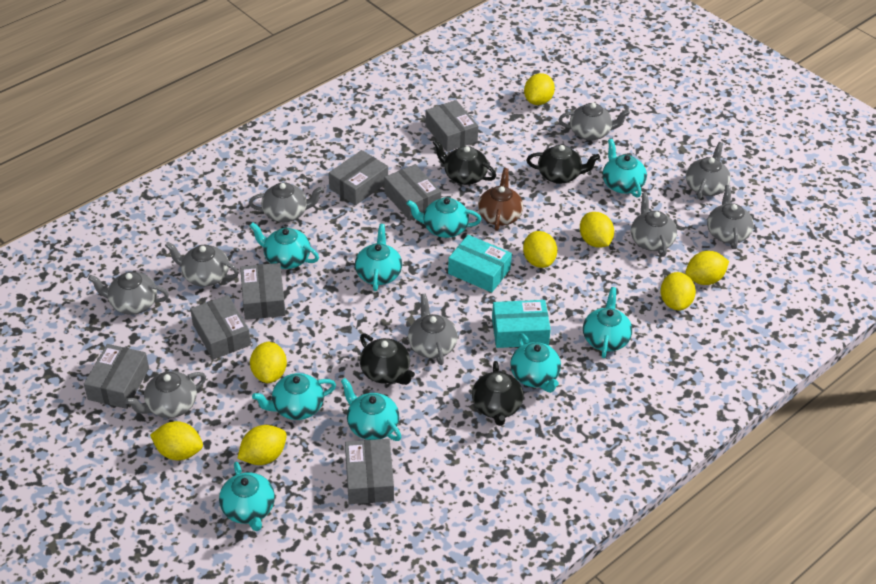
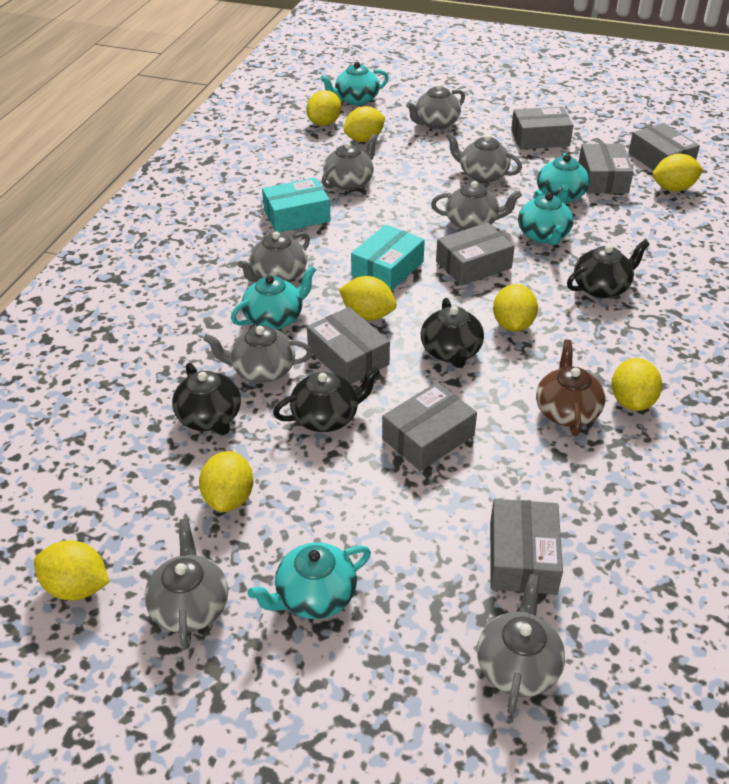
grey teapot: [88,272,169,315] [125,371,206,418] [165,242,239,287] [249,182,323,222] [408,293,458,365] [559,103,630,141] [631,192,677,257] [686,142,731,199] [707,185,754,249] = 9 -> [144,519,228,650] [203,326,312,383] [238,232,310,282] [322,134,378,190] [406,84,465,129] [431,181,522,230] [446,133,522,183] [477,574,565,715] = 8
turquoise teapot: [219,462,275,531] [250,222,319,269] [252,373,336,420] [341,378,401,441] [355,224,402,291] [406,197,481,238] [510,333,561,393] [583,287,632,358] [603,139,647,198] = 9 -> [231,265,316,329] [247,542,371,619] [320,62,389,106] [518,190,573,245] [537,153,590,204] = 5

